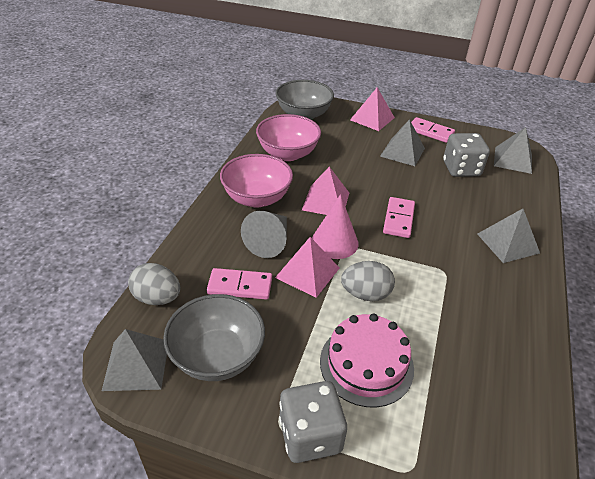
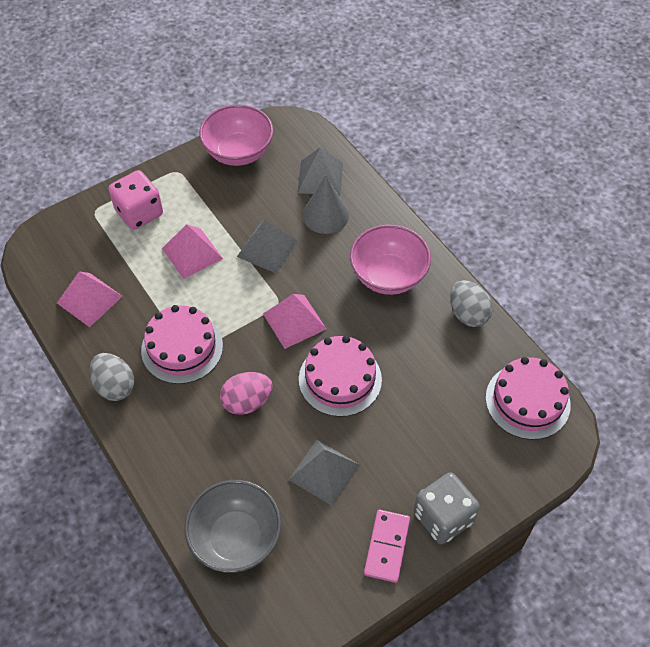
grey bowl: [163,294,265,381] [276,80,334,120] = 2 -> [184,480,281,573] = 1
grey dice: [279,381,347,463] [443,133,490,177] = 2 -> [414,472,480,544] = 1
grey pyramid: [102,329,167,391] [380,119,425,166] [477,209,540,263] [494,127,532,174] = 4 -> [237,220,298,273] [289,440,360,506] [297,147,343,196] = 3
pink cake: [320,313,414,407] = 1 -> [141,305,223,384] [299,336,382,417] [486,357,571,440] = 3
pink cone: [312,194,359,259] = 1 -> none = 0
pink dice: none = 0 -> [108,170,163,230] = 1
pink domino: [207,268,272,300] [383,197,415,238] [411,117,455,143] = 3 -> [364,510,410,583] = 1
pink egg: none = 0 -> [220,372,273,415] = 1

